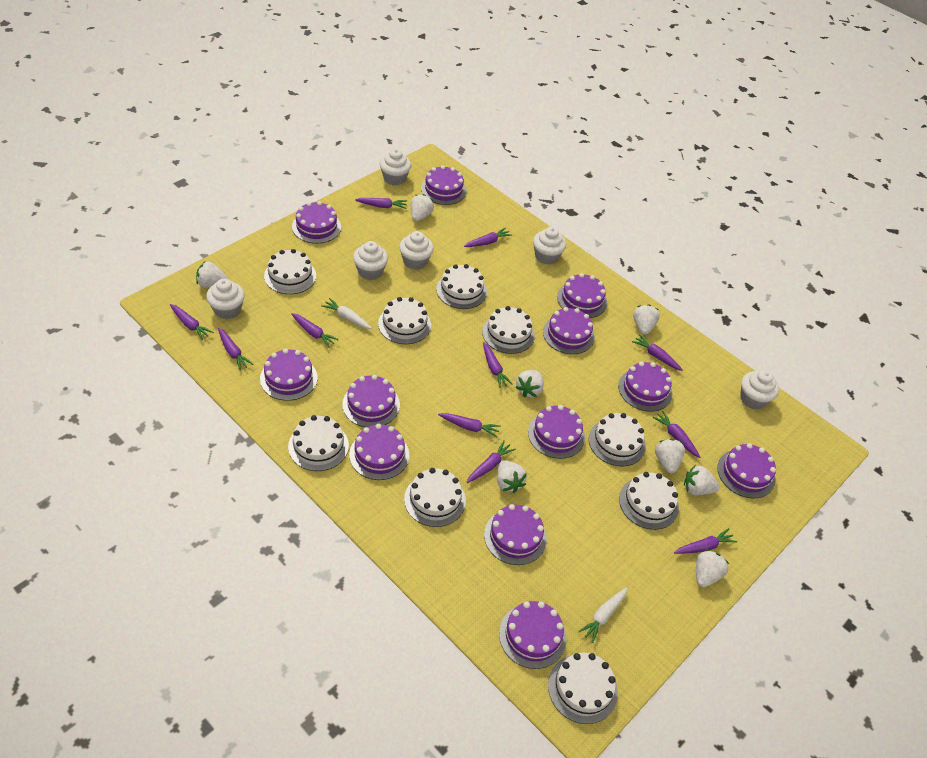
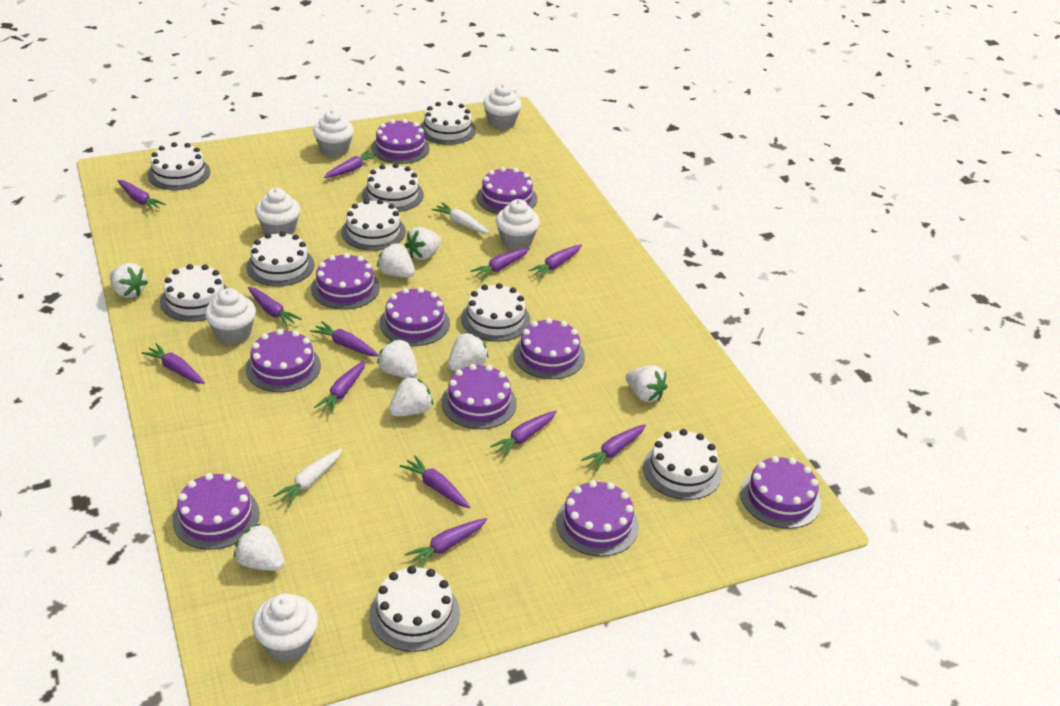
purple cake: [260,349,317,401] [292,201,341,244] [342,375,400,427] [349,423,409,480] [421,165,467,205] [484,504,547,565] [499,601,566,669] [528,405,585,459] [543,307,595,354] [557,273,607,318] [618,362,672,412] [717,443,776,498] = 12 -> [172,473,259,550] [246,329,321,392] [311,253,380,310] [371,119,430,164] [380,287,450,346] [441,364,517,429] [476,167,537,214] [513,318,585,379] [556,480,639,557] [740,456,821,529] = 10
purple carrot: [170,304,214,340] [218,328,253,370] [291,313,339,348] [355,198,407,209] [438,413,501,437] [464,228,512,247] [467,440,516,483] [483,342,513,388] [632,335,683,371] [652,411,700,458] [674,528,737,554] = 11 -> [117,180,166,211] [141,343,205,384] [248,287,302,327] [310,321,379,356] [314,361,366,414] [324,150,379,178] [400,455,470,508] [405,518,487,568] [470,248,530,280] [490,411,557,457] [528,244,582,278] [581,424,646,471] = 12

